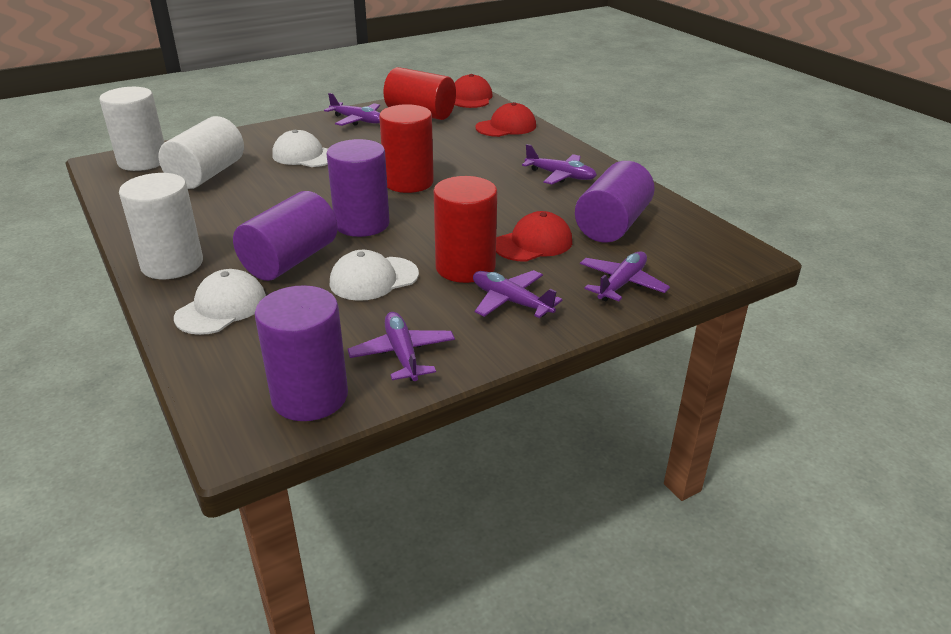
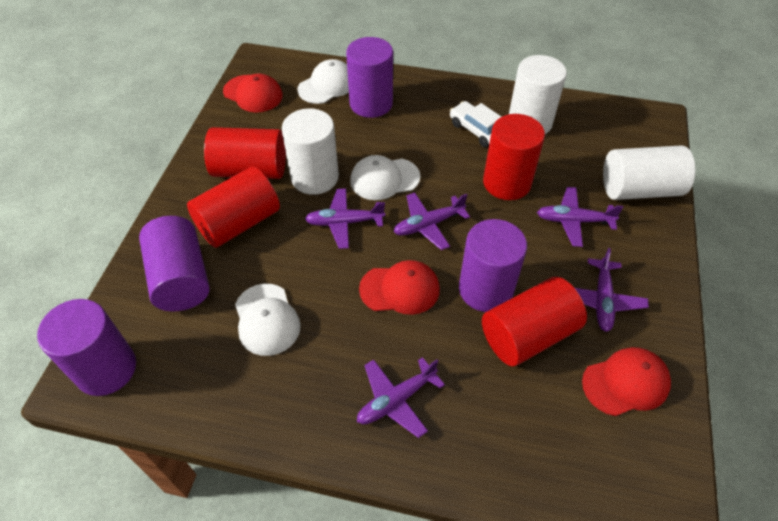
red cylinder: [379,104,434,193] [383,67,456,120] [434,176,497,283] = 3 -> [187,167,280,248] [204,127,286,179] [482,277,587,366] [483,114,545,200] = 4
white car: none = 0 -> [450,101,501,147] = 1

